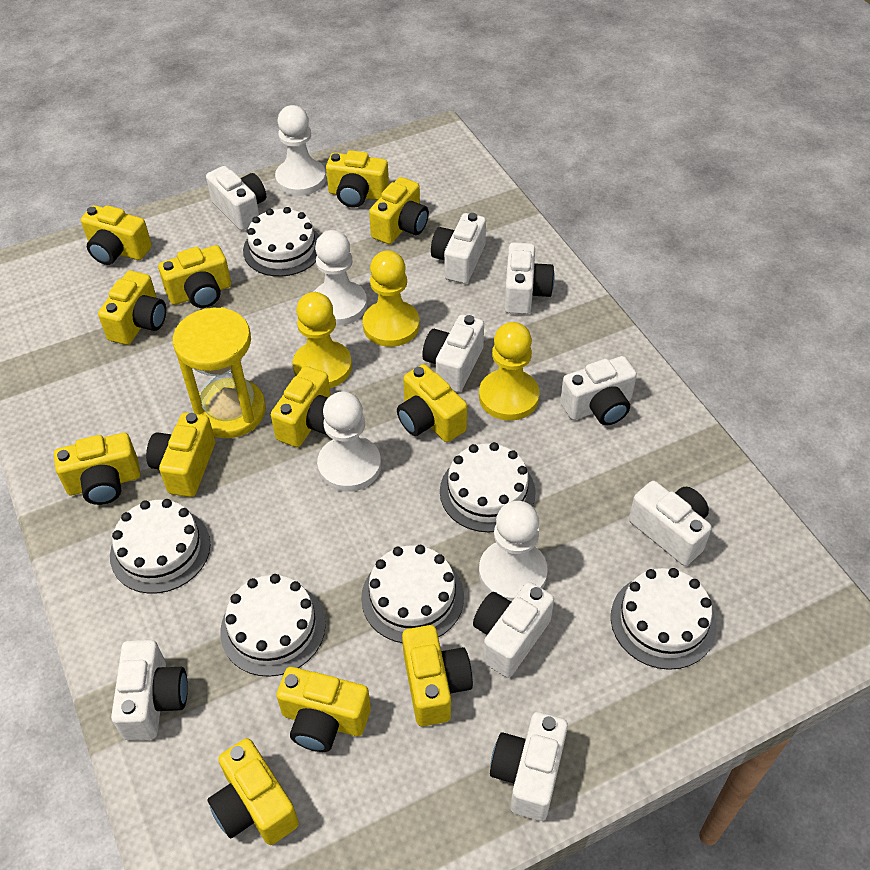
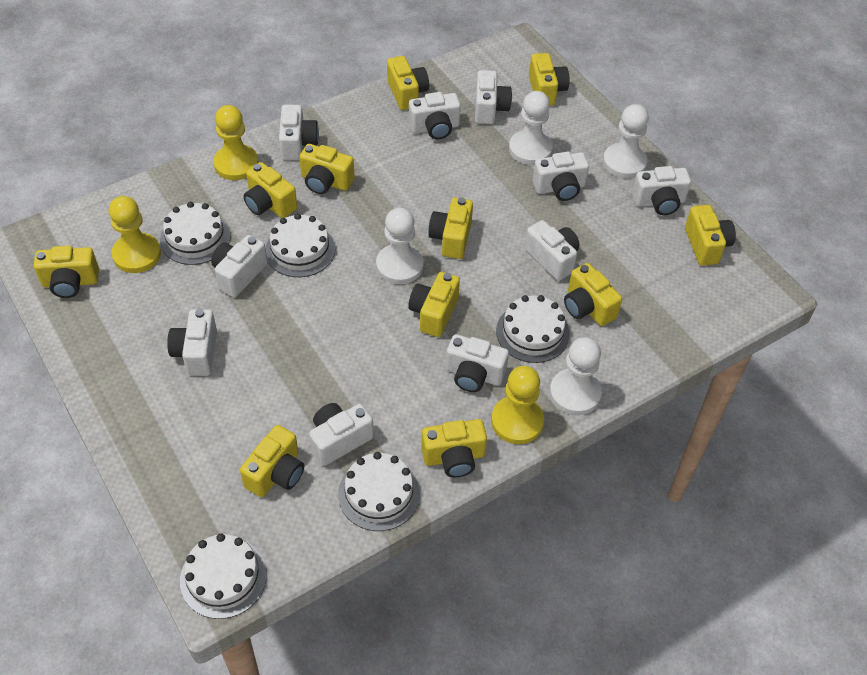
white cake: [110,499,211,594] [220,574,325,677] [243,207,319,277] [361,545,464,643] [440,442,536,532] [611,568,717,670] = 6 -> [160,202,231,265] [180,533,267,619] [266,213,335,277] [338,452,420,531] [496,295,570,363] = 5
white camera: [111,640,188,740] [206,166,266,230] [422,314,484,392] [431,213,486,284] [473,582,554,678] [490,712,568,821] [504,242,555,314] [560,356,637,426] [629,481,712,566] = 9 -> [167,309,217,376] [211,235,268,297] [279,105,319,160] [309,403,374,466] [409,92,461,140] [446,334,509,392] [475,70,512,124] [525,220,580,281] [533,152,589,201] [632,166,691,215] = 10
yellow camera: [54,433,140,505] [81,205,152,265] [98,271,166,345] [146,413,215,497] [158,245,231,308] [207,738,299,845] [271,366,331,447] [276,667,371,752] [326,150,389,208] [369,177,429,244] [397,364,467,442] [402,625,473,726] = 12 -> [34,246,99,298] [240,425,304,497] [244,162,297,218] [299,144,354,194] [387,56,429,110] [408,272,460,337] [421,419,487,478] [428,197,473,259] [529,53,570,106] [564,263,622,326] [685,205,736,266] = 11
yellow hourglass: [173,307,266,438] = 1 -> none = 0

